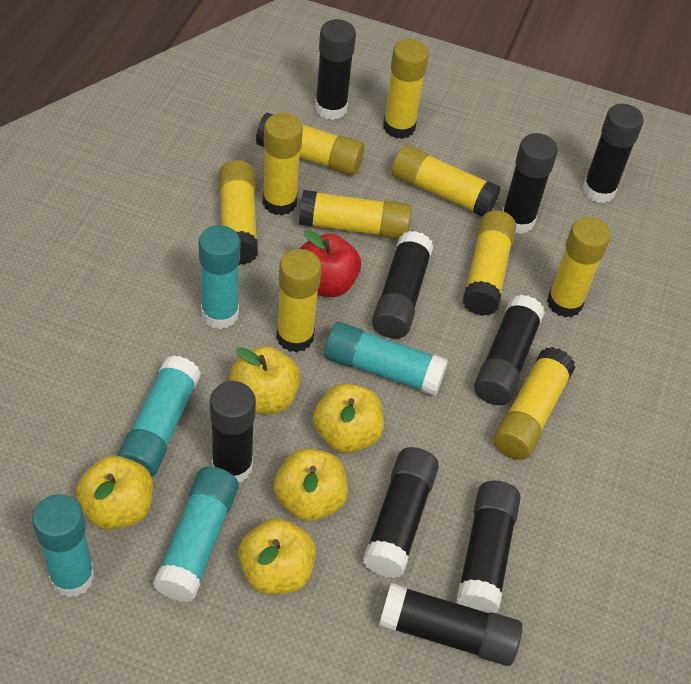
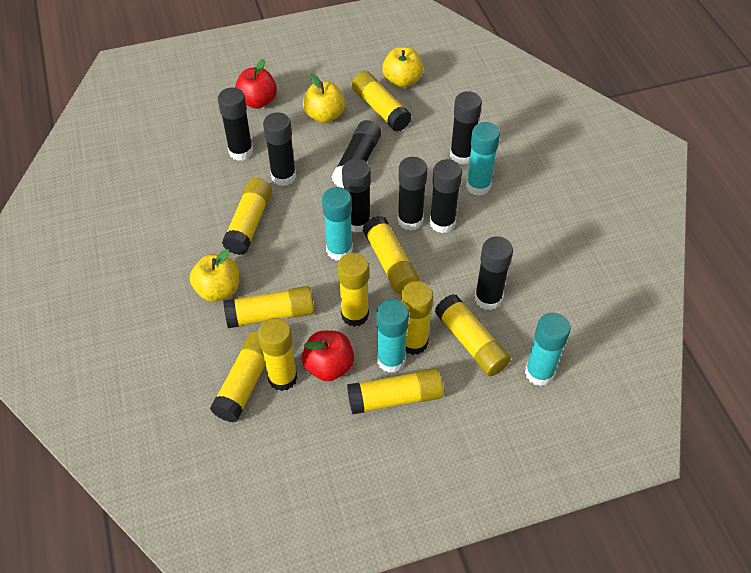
black glue stick: [210,381,256,482] [315,19,356,120] [363,447,439,578] [372,231,434,339] [379,583,523,666] [456,481,521,613] [474,295,545,405] [503,133,558,234] [582,104,644,203] = 9 -> [218,88,253,161] [263,112,296,186] [332,120,381,188] [342,159,371,233] [398,157,428,231] [430,159,462,233] [450,91,482,165] [475,236,513,310] = 8
red apple: [300,230,361,297] = 1 -> [235,59,277,109] [302,331,354,381] = 2
turquoise glue stick: [32,494,94,598] [117,355,201,477] [153,466,238,602] [199,225,240,329] [324,322,448,396] = 5 -> [322,187,353,261] [376,299,409,373] [466,122,500,196] [525,313,571,386] = 4
yellow apple: [76,455,153,530] [230,346,301,414] [238,518,316,595] [274,449,348,521] [313,383,384,453] = 5 -> [190,249,239,302] [303,74,345,123] [382,47,423,88] = 3

